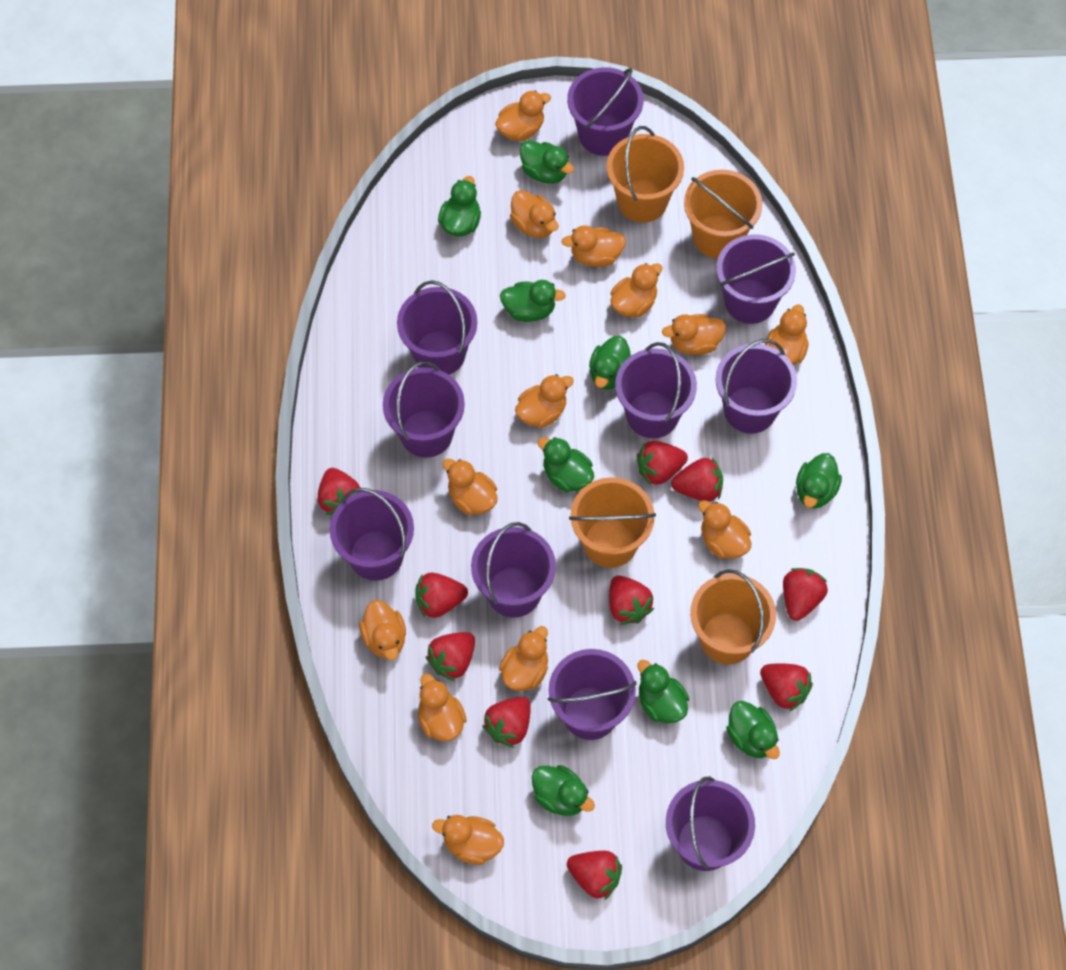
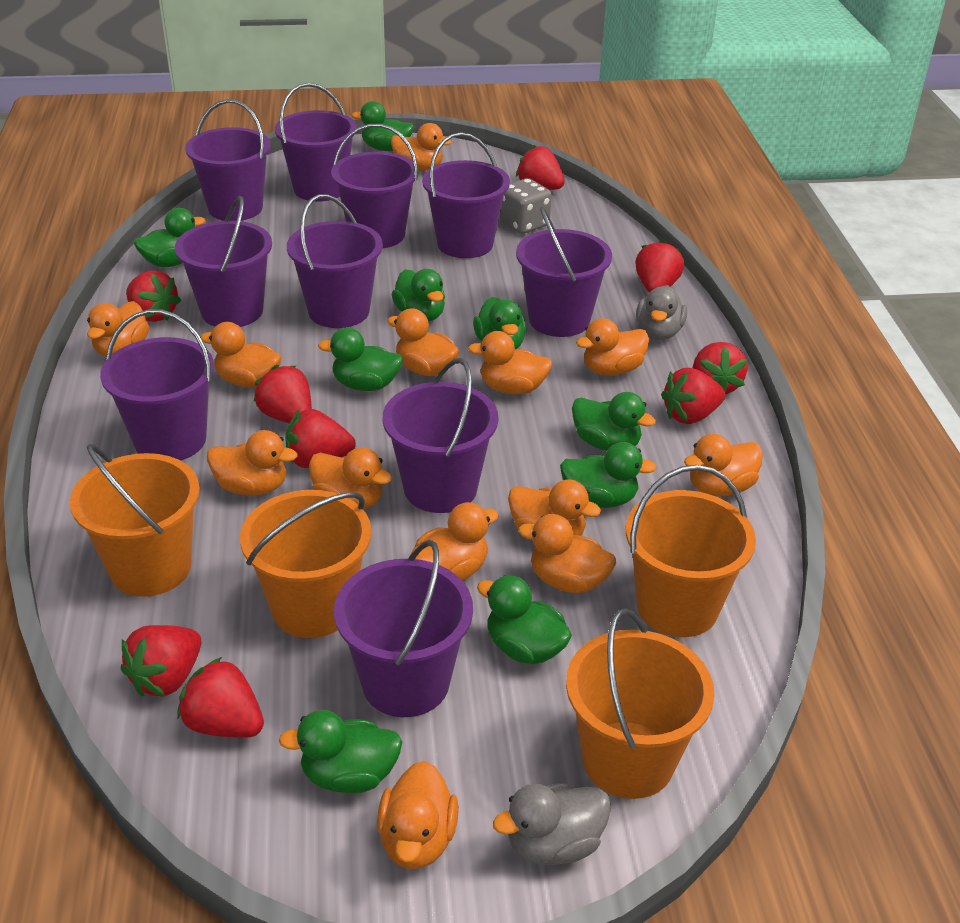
grey dice: none = 0 -> [499,178,552,234] = 1
grey duck: none = 0 -> [493,783,611,865] [636,285,687,340] = 2
red strawberry: [318,468,360,515] [415,573,468,618] [426,632,475,681] [482,697,531,748] [567,851,622,900] [609,576,654,625] [637,441,688,486] [671,457,723,502] [760,663,813,712] [783,568,828,621] = 10 -> [121,625,201,696] [126,270,181,322] [177,657,264,738] [254,365,312,424] [285,409,356,468] [516,145,565,190] [635,240,684,293] [661,368,725,424] [693,342,748,394] = 9

